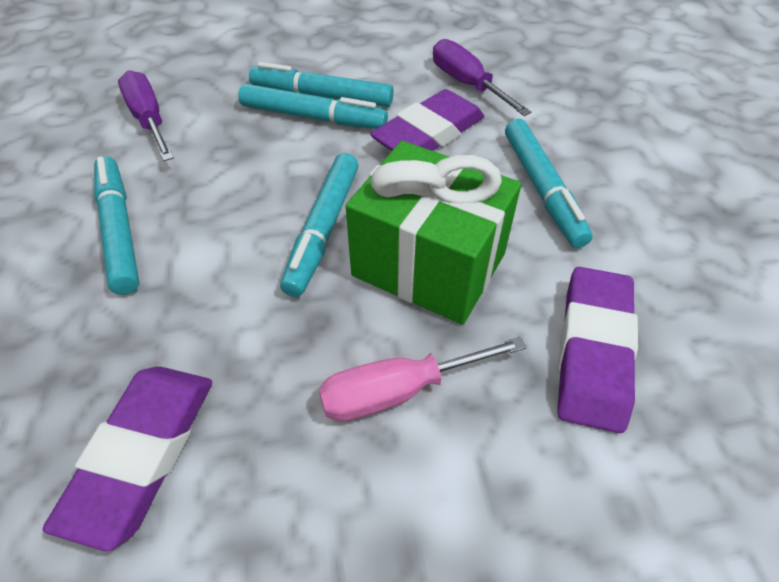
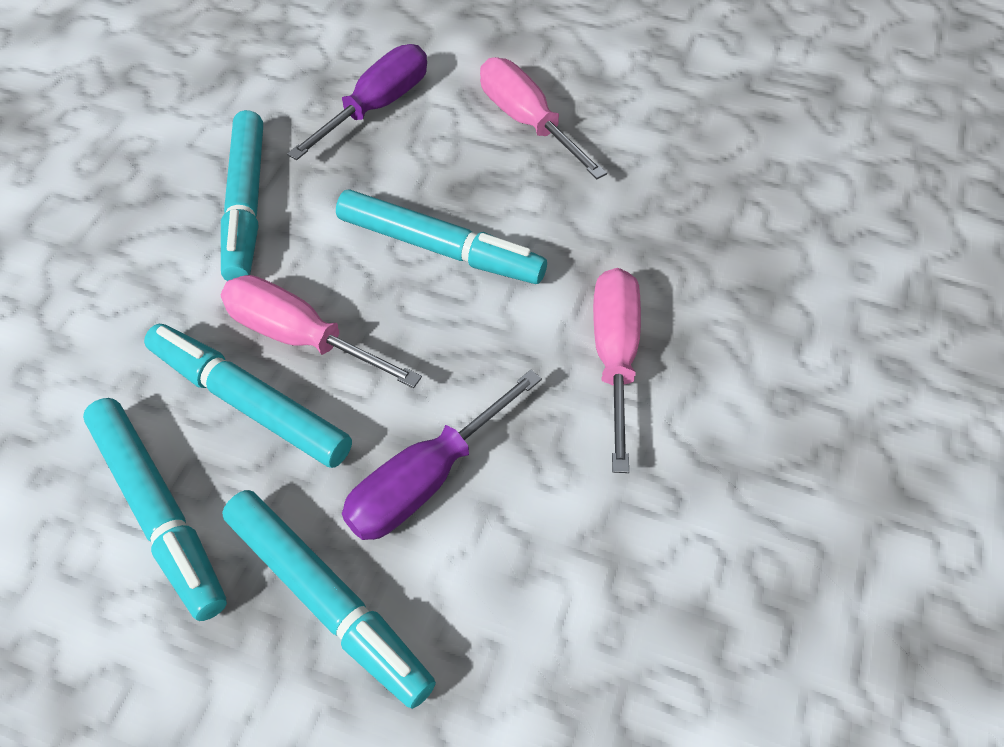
green gift: [346,141,521,325] = 1 -> none = 0
pink screwdriver: [319,337,526,422] = 1 -> [220,275,422,388] [480,57,607,179] [593,268,641,473] = 3
purple eraser: [43,366,212,551] [370,89,485,151] [557,267,638,433] = 3 -> none = 0

